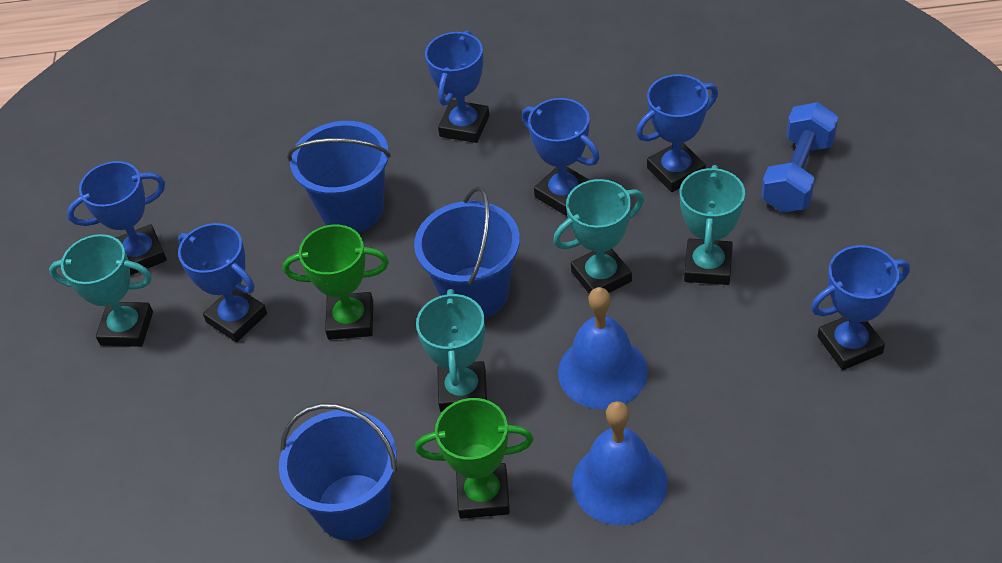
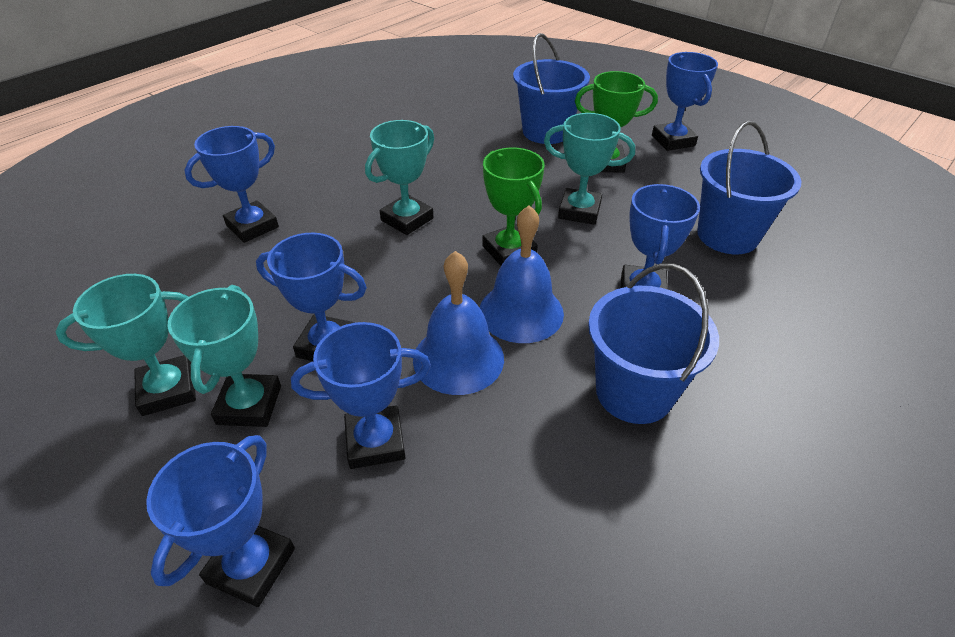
blue dumbbell: [761,102,838,213] = 1 -> none = 0

